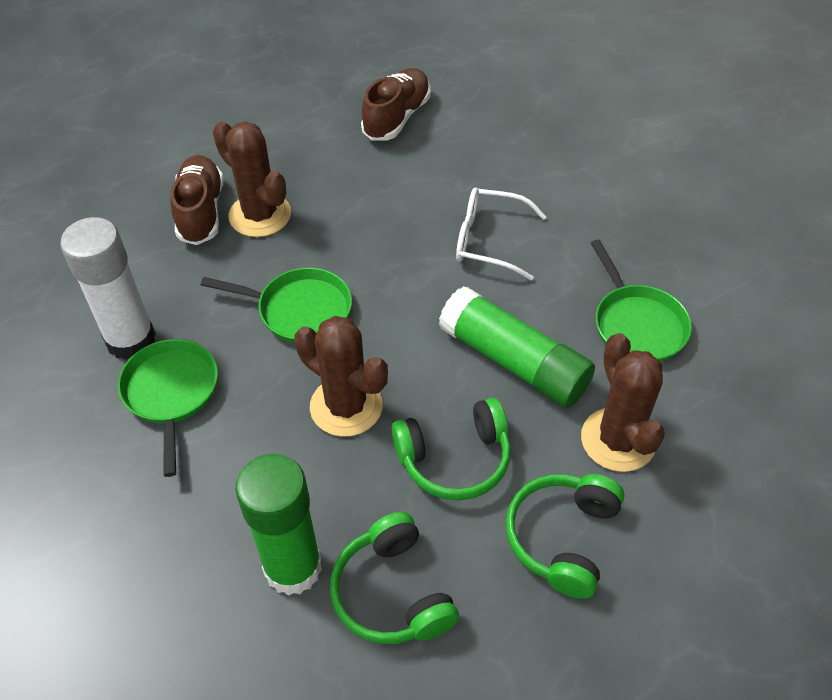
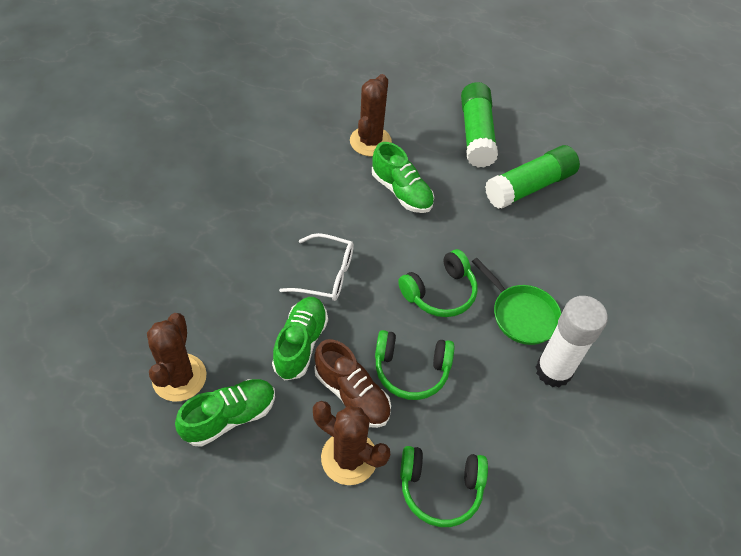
brown shoe: [171,155,223,245] [361,68,431,140] = 2 -> [314,339,391,428] = 1
green pan: [118,339,218,477] [201,268,352,343] [591,240,692,362] = 3 -> [472,258,561,345] = 1
green shoe: none = 0 -> [175,379,275,447] [272,297,328,380] [372,142,434,213] = 3

